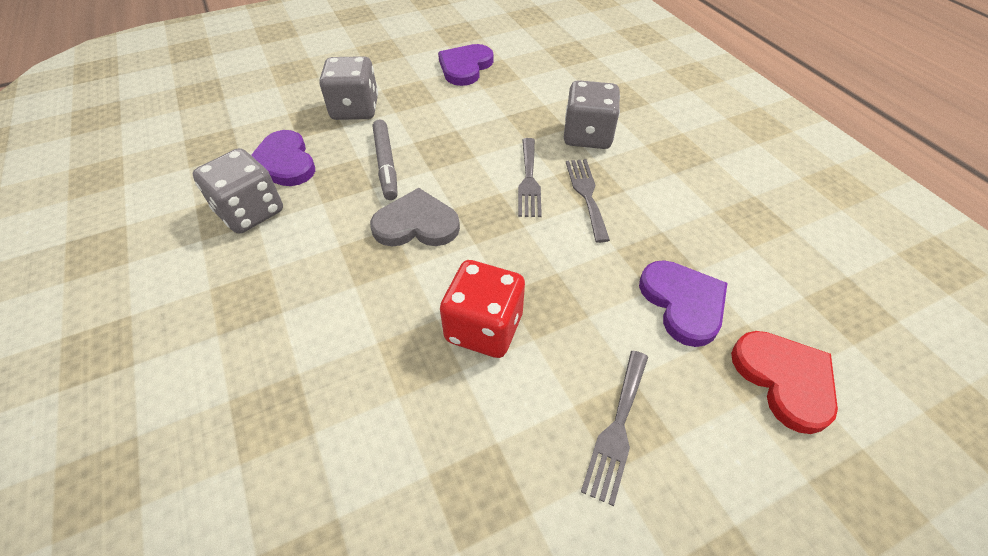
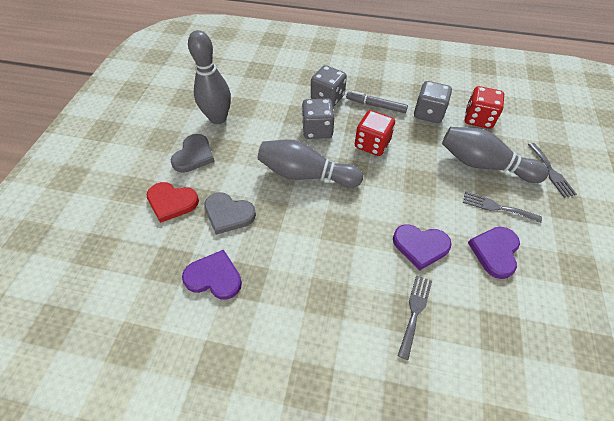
grey bowling pin: none = 0 -> [188,30,231,124] [258,139,363,188] [442,127,549,183] = 3
grey heart: [370,188,460,247] = 1 -> [171,134,215,173] [204,192,256,235] = 2
red dice: [440,260,525,358] = 1 -> [355,110,395,156] [465,86,504,129] = 2

